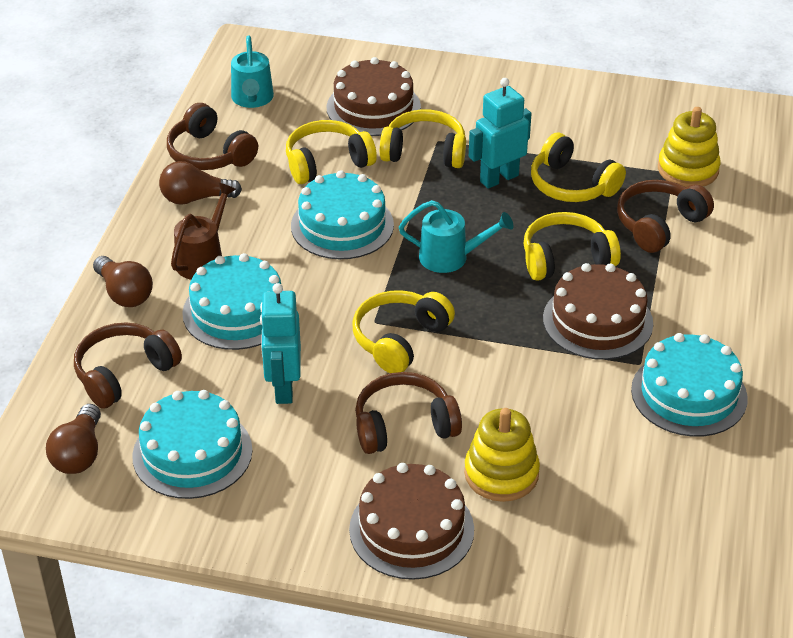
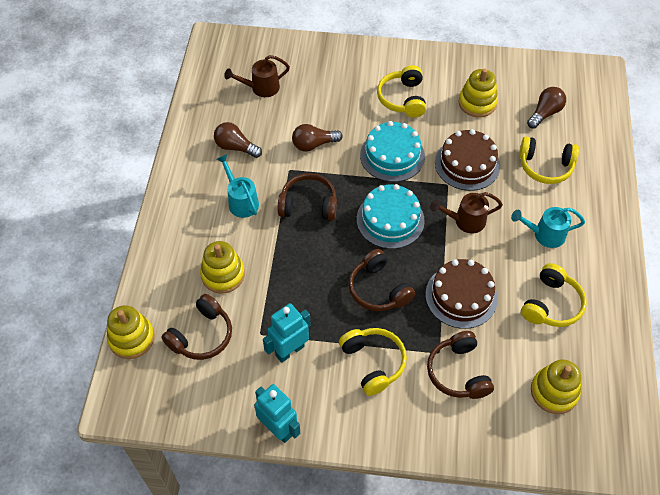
brown cake: [327,57,421,136] [349,463,474,580] [543,263,653,360] = 3 -> [425,259,498,329] [435,129,500,191] = 2
brown watering can: [171,183,236,280] = 1 -> [224,55,290,97] [430,192,503,233] = 2
turquoise cake: [132,390,252,499] [182,253,284,350] [291,170,394,259] [631,333,748,437] = 4 -> [357,184,425,249] [360,121,425,182] = 2
yellow headphones: [286,120,377,184] [352,290,455,373] [380,109,466,168] [524,212,621,281] [531,133,626,202] = 5 -> [339,328,407,396] [377,65,426,118] [519,136,579,184] [521,263,587,327] = 4
yellow stacking toy: [464,408,540,502] [658,107,721,188] = 2 -> [107,305,155,359] [200,241,245,294] [458,68,498,117] [531,359,581,414] = 4

